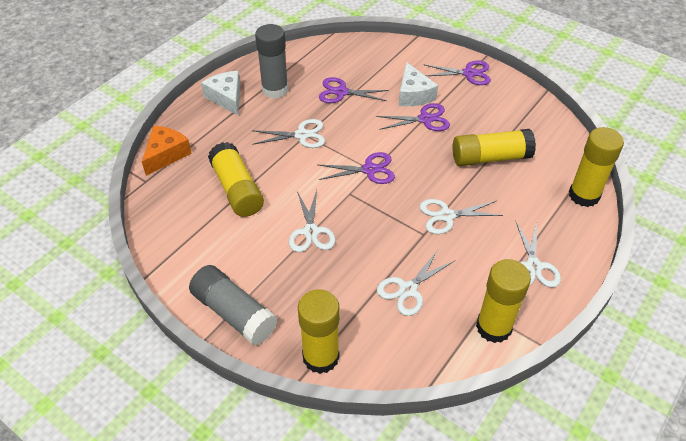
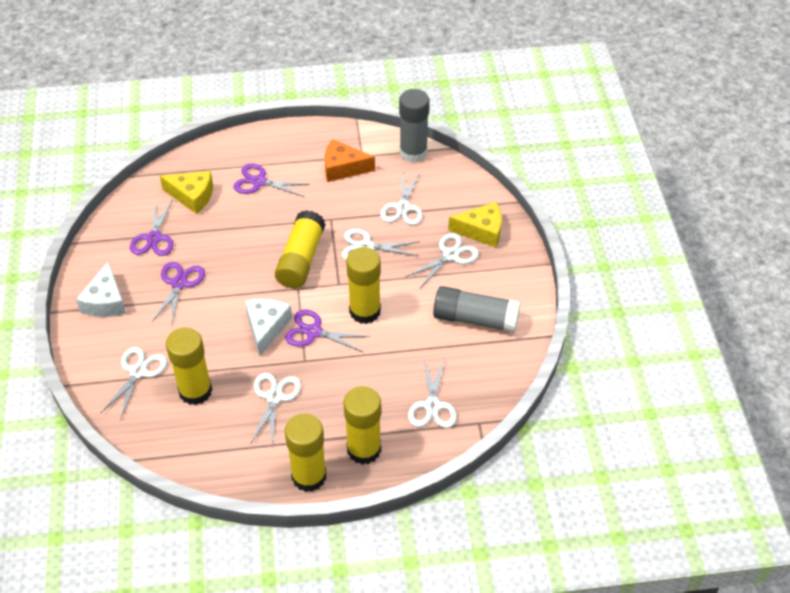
white scissors: [252,119,325,148] [289,190,336,252] [377,250,454,316] [419,199,503,234] [516,221,561,288] = 5 -> [100,347,167,420] [250,373,301,446] [341,229,420,260] [380,171,423,225] [406,233,479,288] [408,358,457,428] = 6
yellow cheese: none = 0 -> [160,171,213,214] [448,202,502,248] = 2

